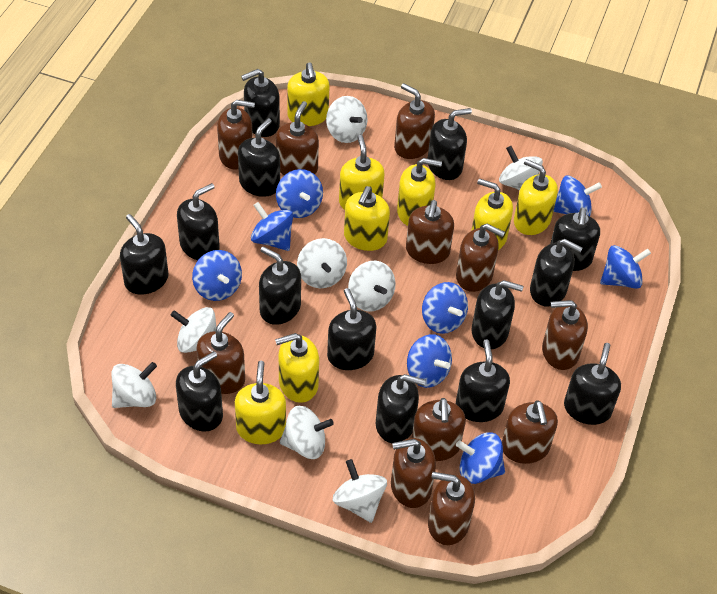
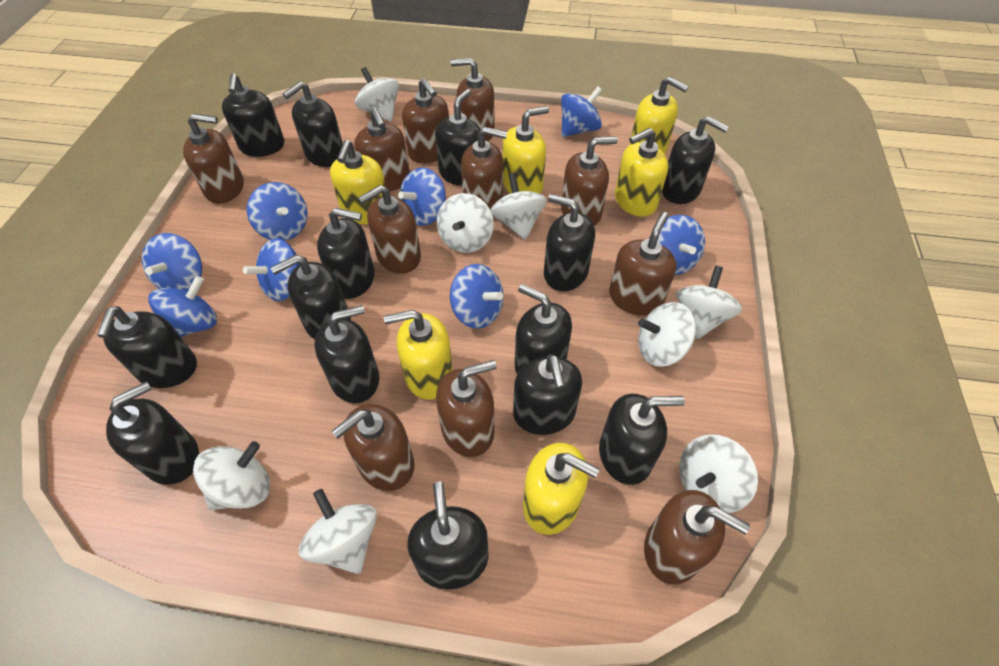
yellow soap dispenser: [235,361,286,444] [275,333,319,403] [287,62,329,126] [339,135,384,210] [344,186,390,251] [397,158,442,226] [471,178,513,250] [514,159,558,235] = 8 -> [330,140,386,224] [384,310,453,400] [503,106,549,194] [523,443,600,535] [615,128,668,217] [630,77,689,154] = 6

